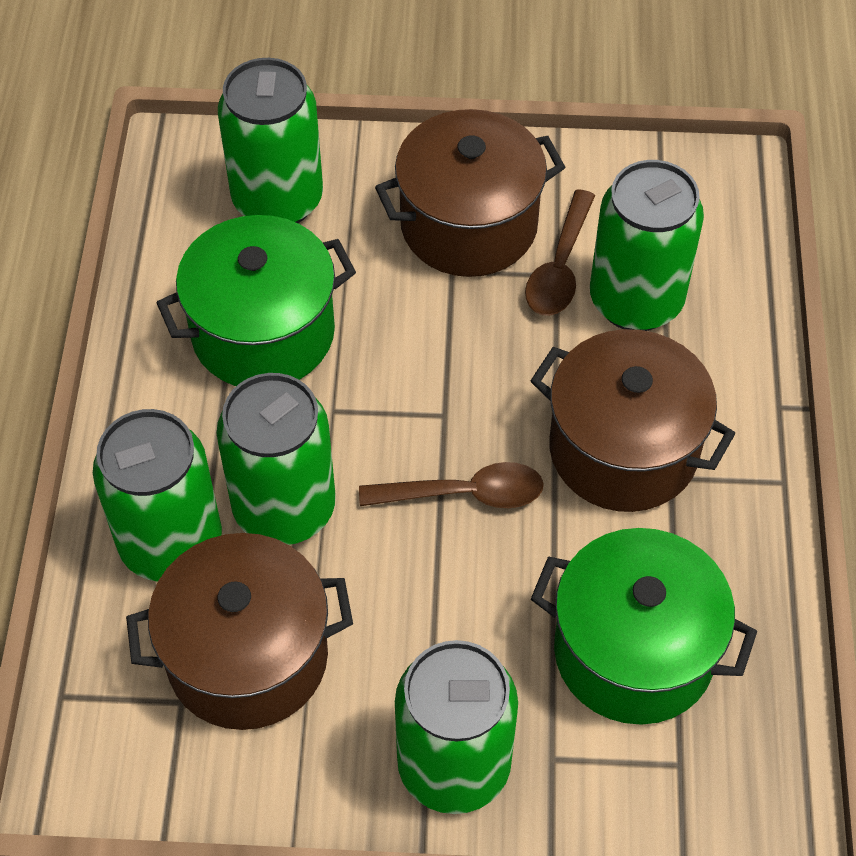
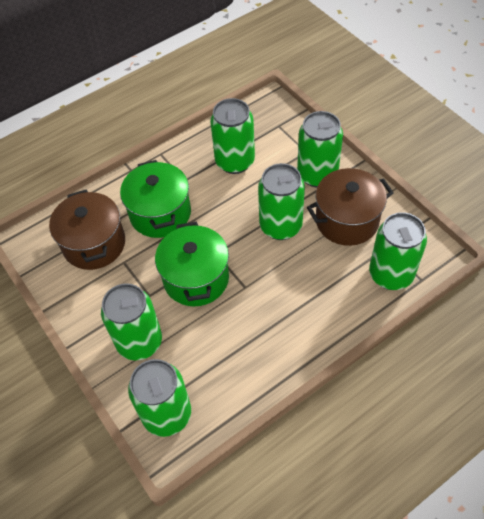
brown pot: [126,533,353,730] [375,109,565,277] [531,329,735,512] = 3 -> [49,190,125,270] [307,168,394,246] = 2
brown spoon: [359,462,544,508] [525,189,595,316] = 2 -> none = 0
green can: [93,409,222,582] [216,373,336,545] [218,58,323,223] [395,640,518,814] [590,160,704,331] = 5 -> [101,283,162,360] [128,359,191,437] [210,98,255,174] [258,163,305,240] [297,111,343,187] [369,212,427,290] = 6

